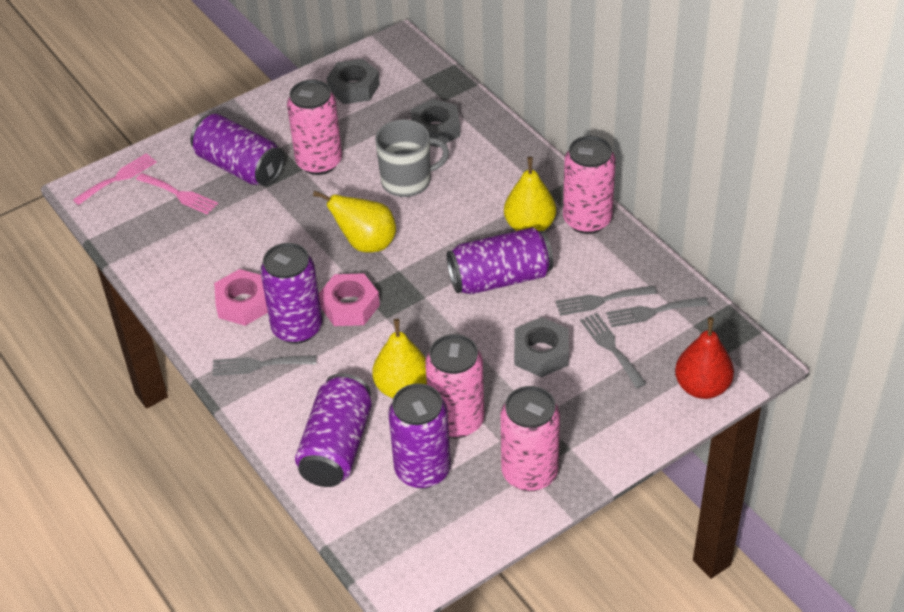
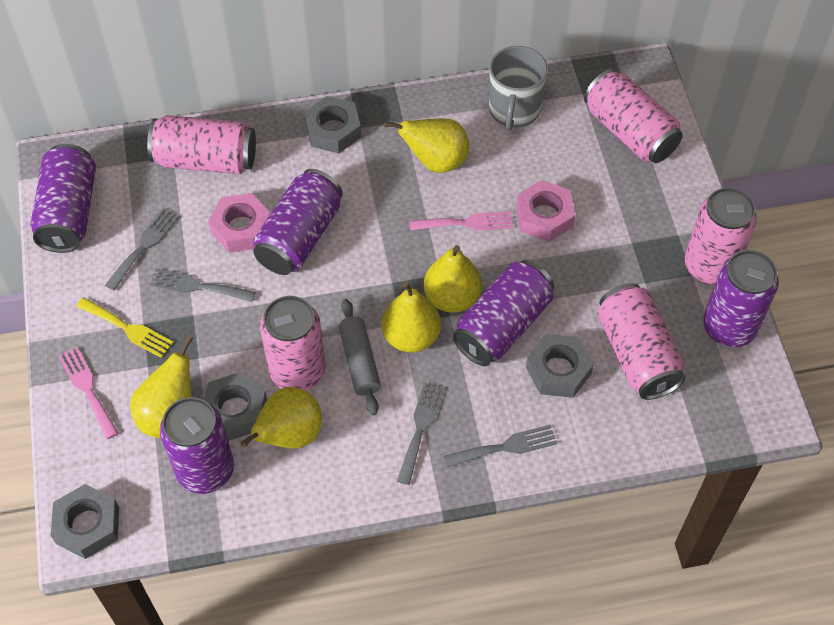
grey nut: [327,59,380,104] [411,99,460,147] [514,317,569,377] = 3 -> [51,484,119,559] [204,372,267,441] [304,96,361,154] [526,334,594,398] = 4
grey rolling pin: none = 0 -> [339,299,381,415] = 1
pink can: [287,79,342,175] [425,334,484,438] [501,386,560,491] [563,136,616,234] = 4 -> [147,115,256,174] [260,296,325,391] [584,69,683,163] [597,283,686,400] [685,187,757,285] = 5
red pear: [675,317,734,399] = 1 -> none = 0
yellow fork: none = 0 -> [76,297,173,358] = 1
yellow pear: [313,190,396,253] [372,319,427,398] [504,157,556,231] = 3 -> [130,335,193,438] [241,387,322,449] [381,282,441,353] [384,118,469,173] [424,245,482,313] = 5

